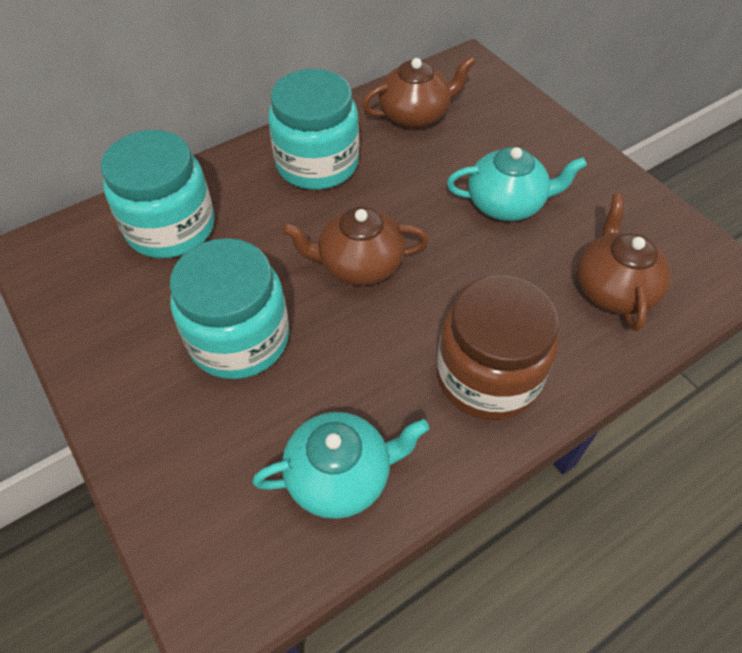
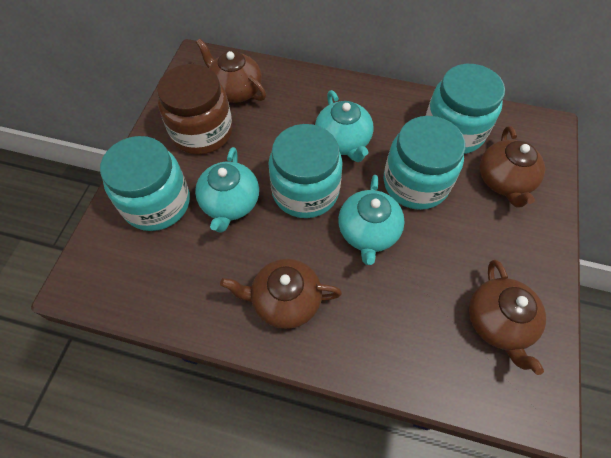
brown teapot: [282,207,429,286] [362,56,475,129] [577,194,671,331] = 3 -> [196,39,266,103] [220,259,342,329] [469,260,546,375] [480,126,545,208] = 4
turquoise jar: [101,130,215,258] [170,238,289,379] [268,69,359,190] = 3 -> [100,136,190,231] [269,124,343,218] [384,116,465,210] [426,64,505,154] = 4
turquoise teapot: [252,412,429,519] [447,147,587,221] = 2 -> [195,147,259,233] [315,90,374,162] [338,175,405,265] = 3

